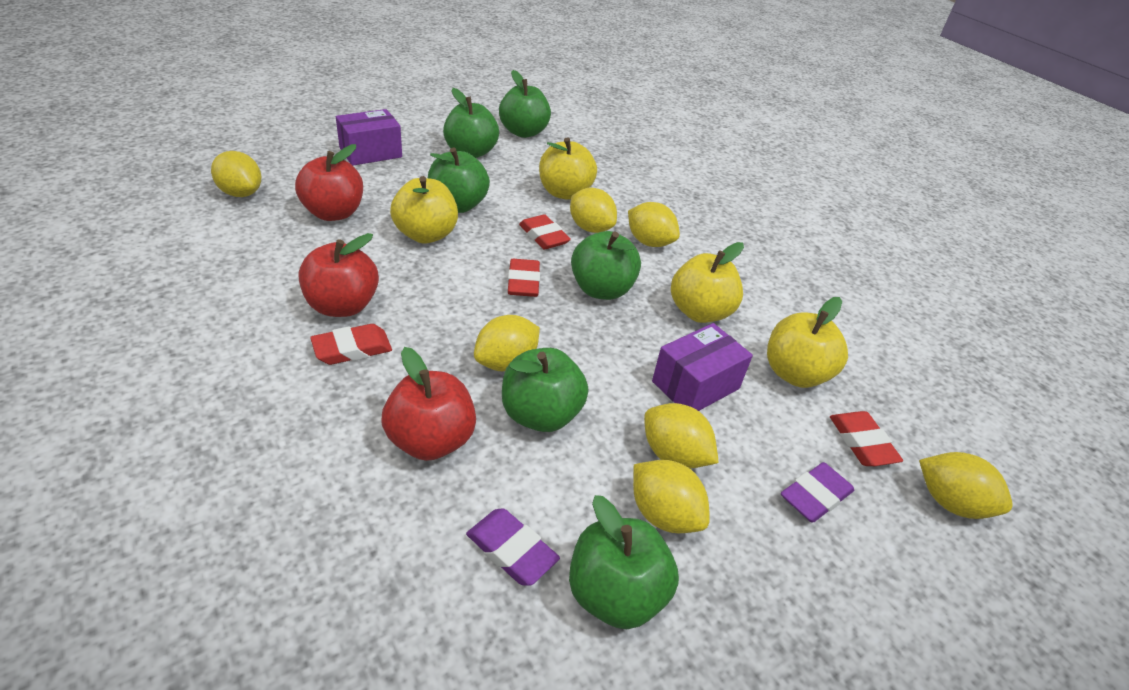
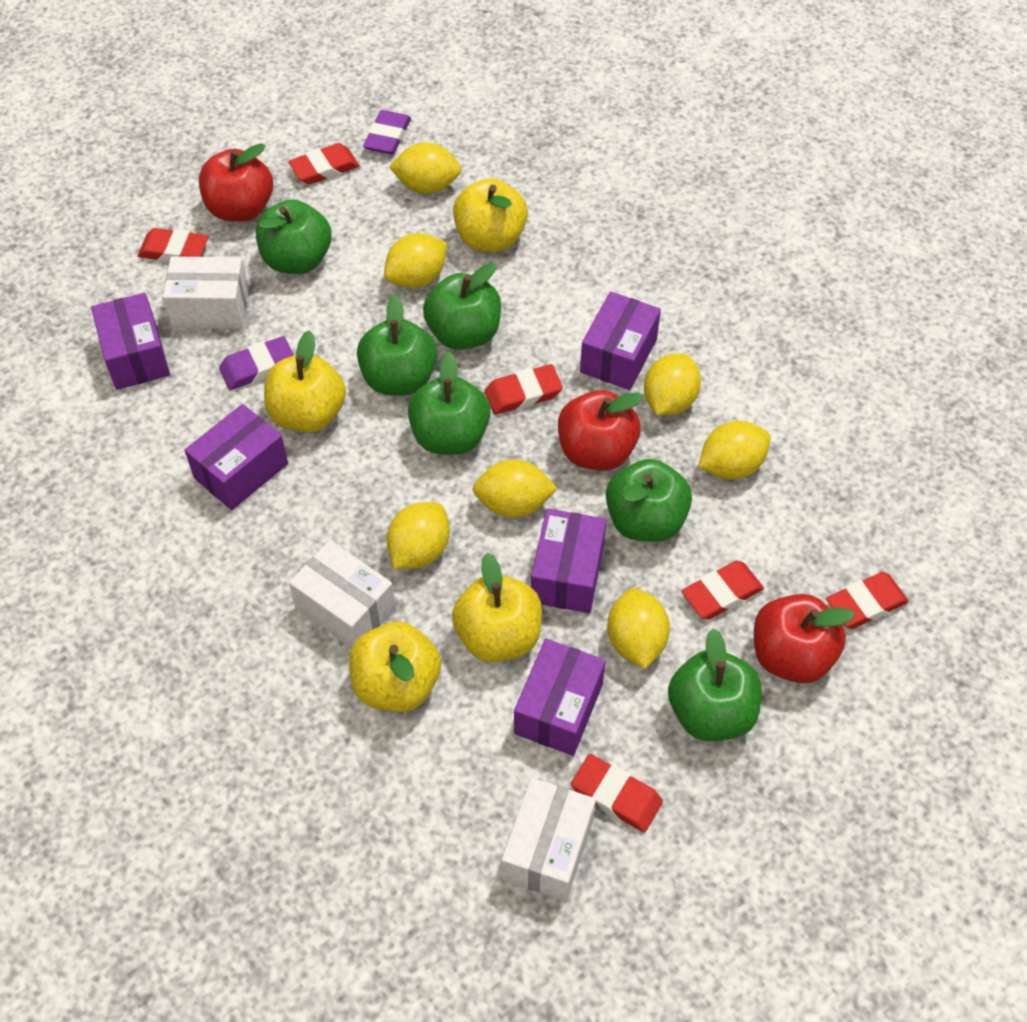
purple box: [336,109,402,166] [652,323,753,411] = 2 -> [91,293,170,390] [185,404,288,510] [514,639,606,756] [531,509,607,613] [580,292,661,390] = 5
red eraser: [310,324,392,365] [508,259,540,297] [519,214,571,250] [830,411,903,466] = 4 -> [138,228,209,263] [288,143,360,185] [485,364,563,414] [571,754,663,832] [681,561,764,619] [826,572,909,629] = 6
white box: none = 0 -> [163,257,249,329] [289,540,396,648] [502,778,596,901] = 3

